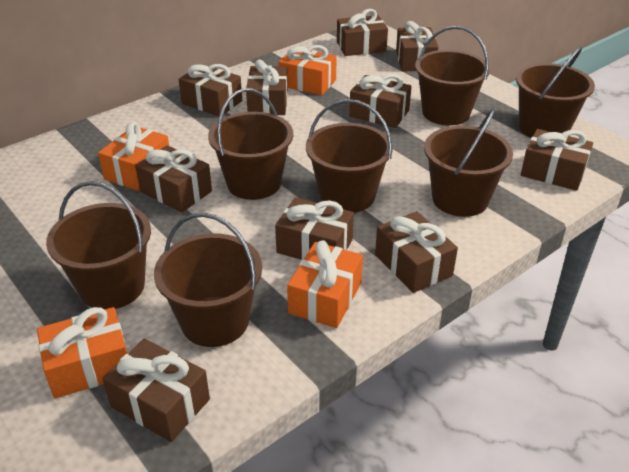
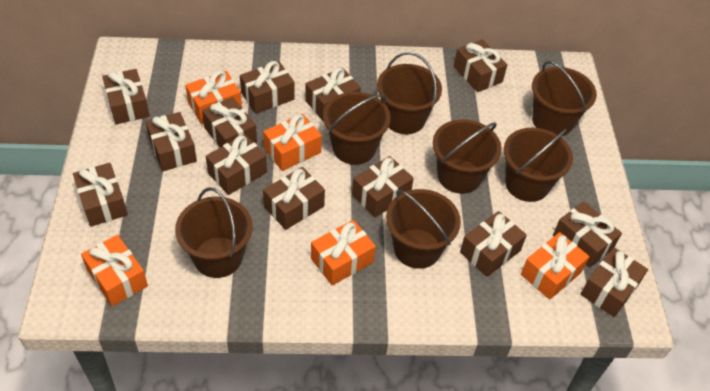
brown gift: [102,339,210,442] [135,145,212,213] [179,64,242,116] [246,60,288,115] [275,197,354,260] [337,9,388,56] [349,74,412,128] [375,211,458,293] [396,21,438,71] [521,129,593,191] = 10 -> [73,163,128,227] [102,69,150,124] [146,112,197,171] [202,97,257,147] [206,134,267,195] [240,61,295,114] [263,167,325,230] [305,67,361,121] [352,156,414,217] [454,39,507,92] [460,211,527,277] [553,202,622,268] [580,247,648,317] = 13
orange gift: [37,307,128,398] [98,122,169,191] [279,45,337,96] [287,240,363,328] = 4 -> [81,235,148,306] [185,71,242,124] [263,114,322,171] [311,220,376,285] [521,232,590,300] = 5

